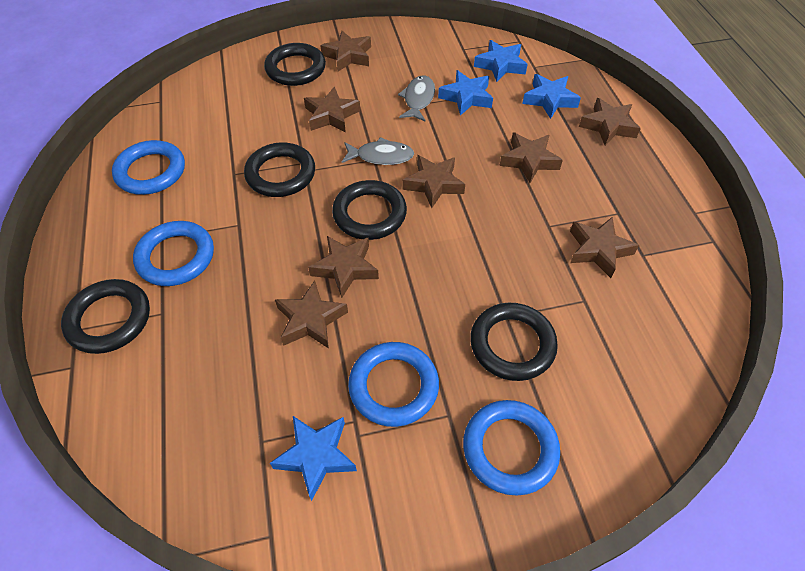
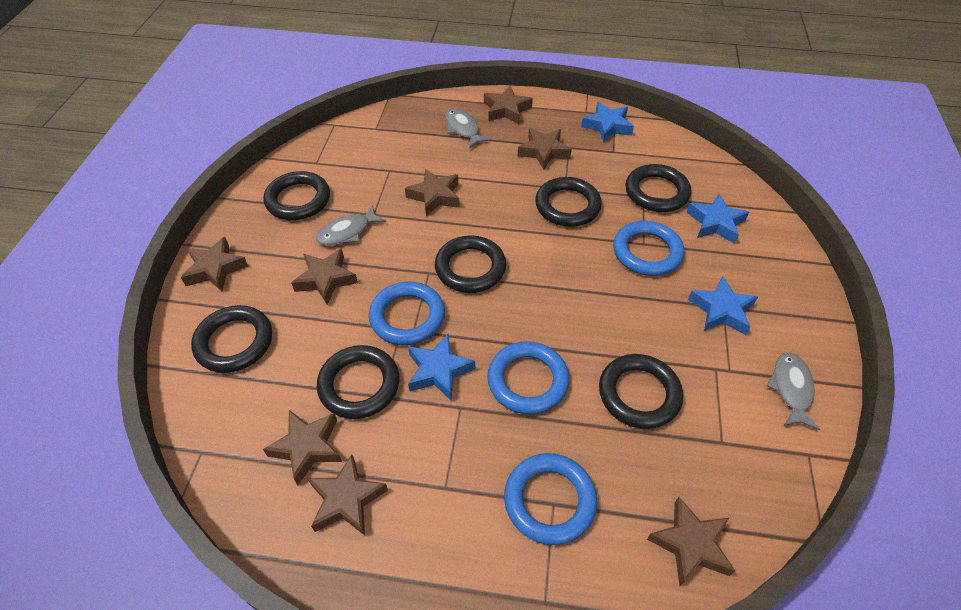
black ring: [61,279,150,354] [244,142,315,197] [264,43,326,86] [332,180,407,240] [470,303,558,381] = 5 -> [191,305,272,373] [263,171,330,220] [317,345,399,419] [435,235,506,293] [535,177,602,227] [599,354,683,429] [626,164,691,212] = 7
grey fish: [342,137,414,165] [398,75,435,121] = 2 -> [316,205,386,246] [445,109,491,149] [766,353,820,430] = 3

